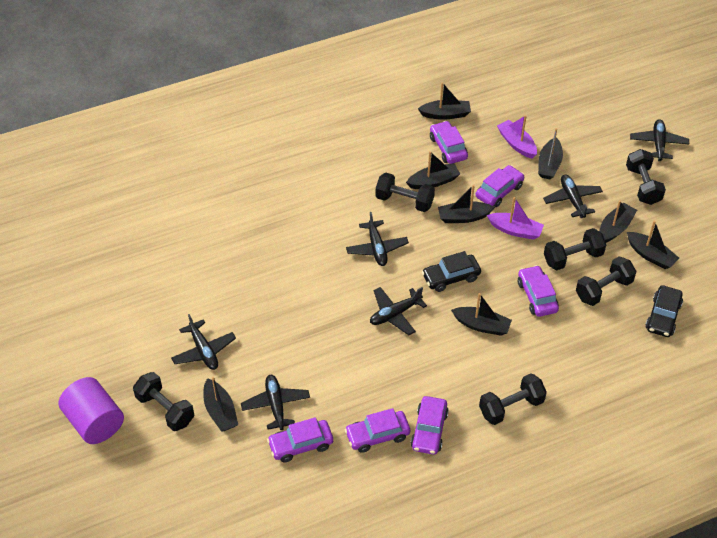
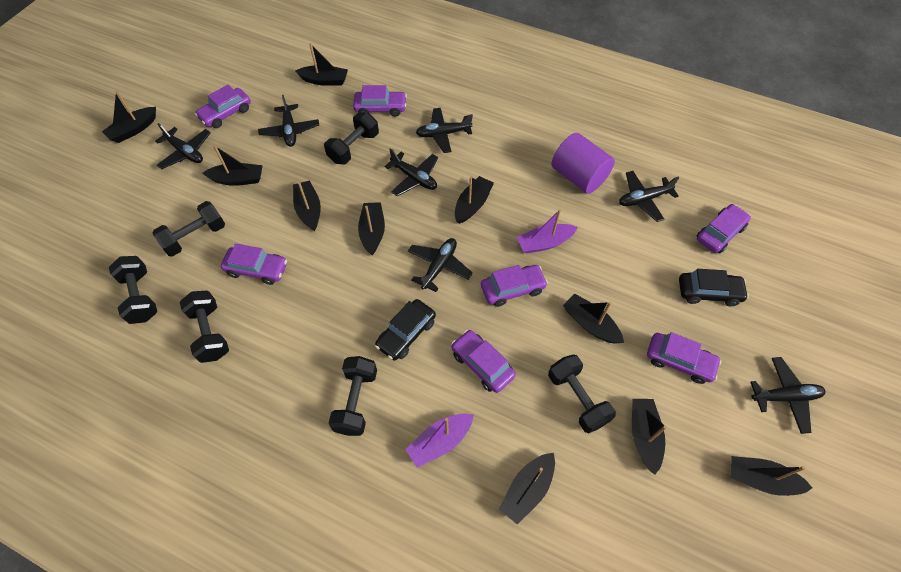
black boat: [203,376,238,432] [406,151,460,189] [418,82,471,120] [438,185,495,223] [451,293,512,336] [538,128,563,179] [599,200,637,243] [627,220,679,269] = 8 -> [102,91,156,143] [203,145,263,186] [293,181,321,231] [295,43,348,86] [358,202,385,255] [455,176,494,224] [499,453,555,525] [563,294,624,344] [632,399,667,475] [731,456,813,496] = 10
black plane: [171,314,236,370] [241,375,310,430] [346,212,409,266] [370,287,427,335] [543,175,603,218] [630,119,689,161] = 6 -> [155,123,211,170] [258,95,319,147] [384,148,438,196] [408,238,473,292] [416,108,473,153] [619,171,680,222] [751,357,826,434] = 7
purple car: [267,417,333,462] [345,408,410,453] [411,396,449,455] [430,121,468,164] [476,165,525,207] [518,265,559,317] = 6 -> [195,85,251,128] [221,244,287,285] [353,85,407,117] [451,330,516,393] [481,265,548,307] [647,332,721,384] [697,204,751,253] = 7

